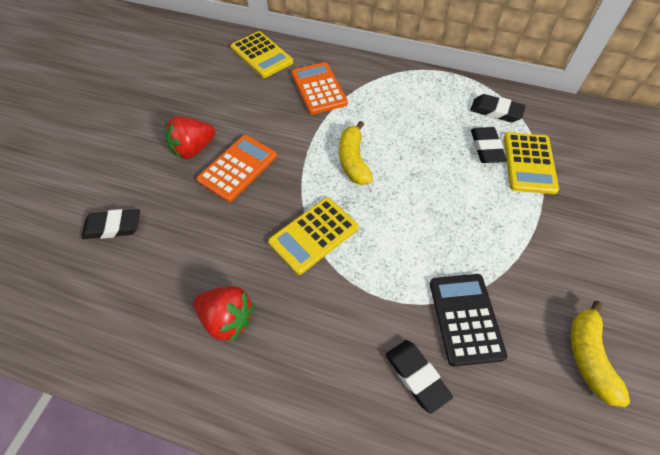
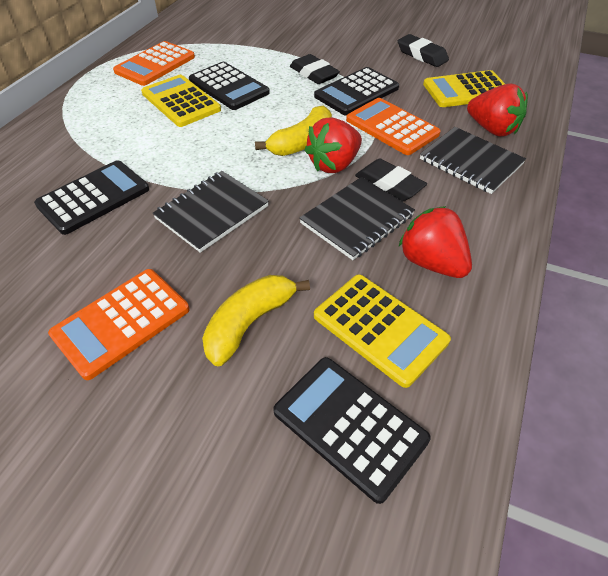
black calculator: [430,274,507,367] = 1 -> [34,160,149,235] [189,62,270,110] [273,357,431,504] [314,67,399,115] = 4
black eraser: [81,209,140,239] [386,340,453,414] [470,94,526,122] [471,127,507,163] = 4 -> [290,54,340,84] [355,158,427,202] [398,34,449,67] = 3
black notebook: none = 0 -> [153,171,269,253] [299,177,415,260] [420,127,526,194] = 3
orange calculator: [197,135,277,202] [291,62,348,114] = 2 -> [48,269,189,380] [113,41,195,86] [346,98,441,155] = 3
red strawberry: [165,116,215,159] [193,286,254,342] = 2 -> [305,117,362,173] [399,206,472,278] [467,83,528,137] = 3

